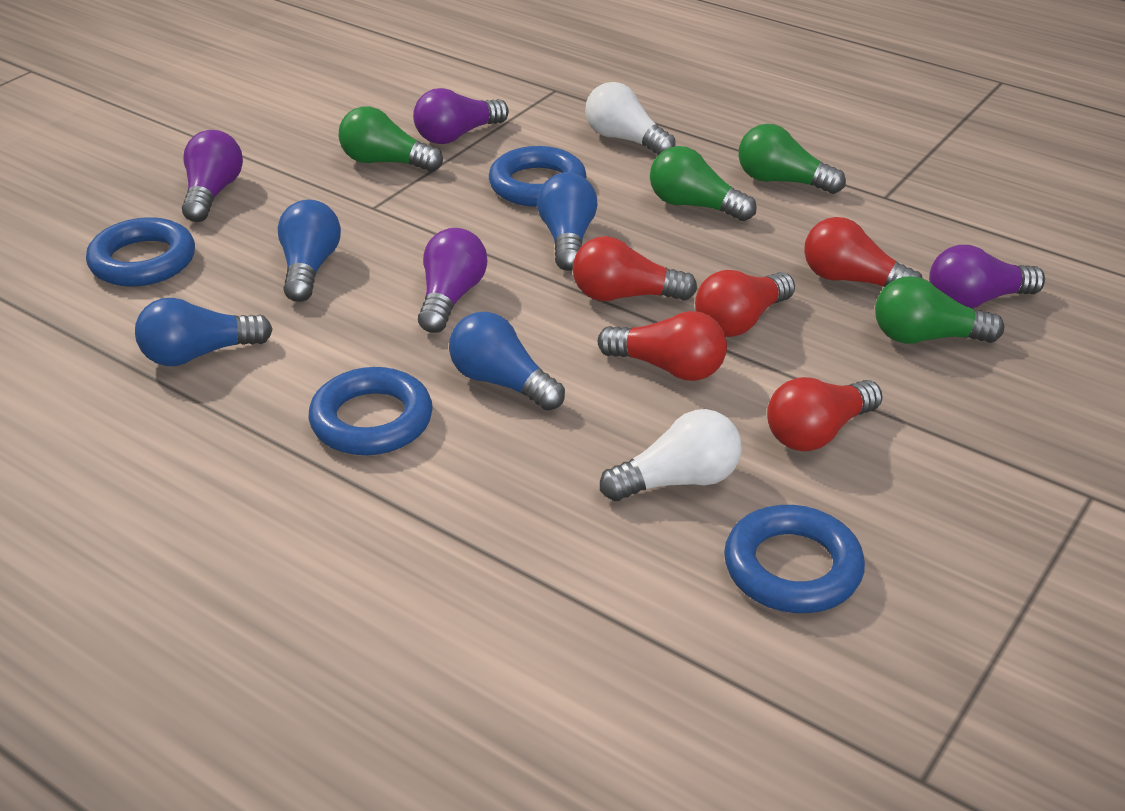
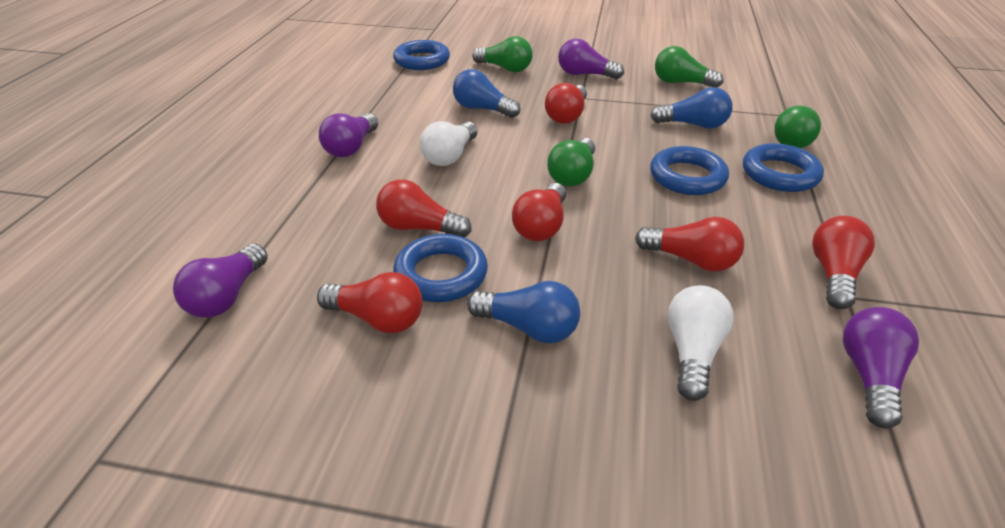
blue light bulb: [135,298,273,366] [278,199,341,302] [449,312,565,411] [537,172,598,271] = 4 -> [453,69,521,118] [467,281,580,343] [650,87,733,129] = 3
red light bulb: [573,236,697,301] [598,311,727,381] [695,270,795,337] [767,377,883,451] [804,217,923,287] = 5 -> [317,272,423,333] [376,179,471,237] [512,183,566,241] [545,83,587,124] [635,217,744,272] [812,216,875,309] = 6

